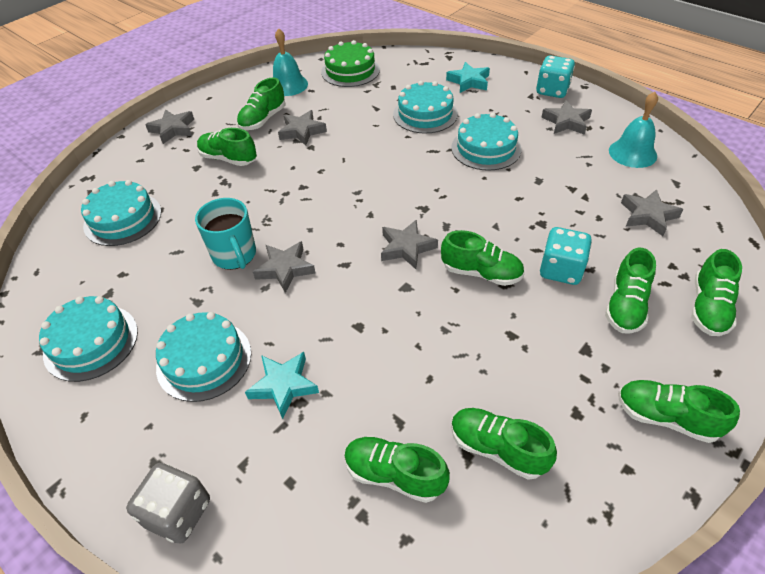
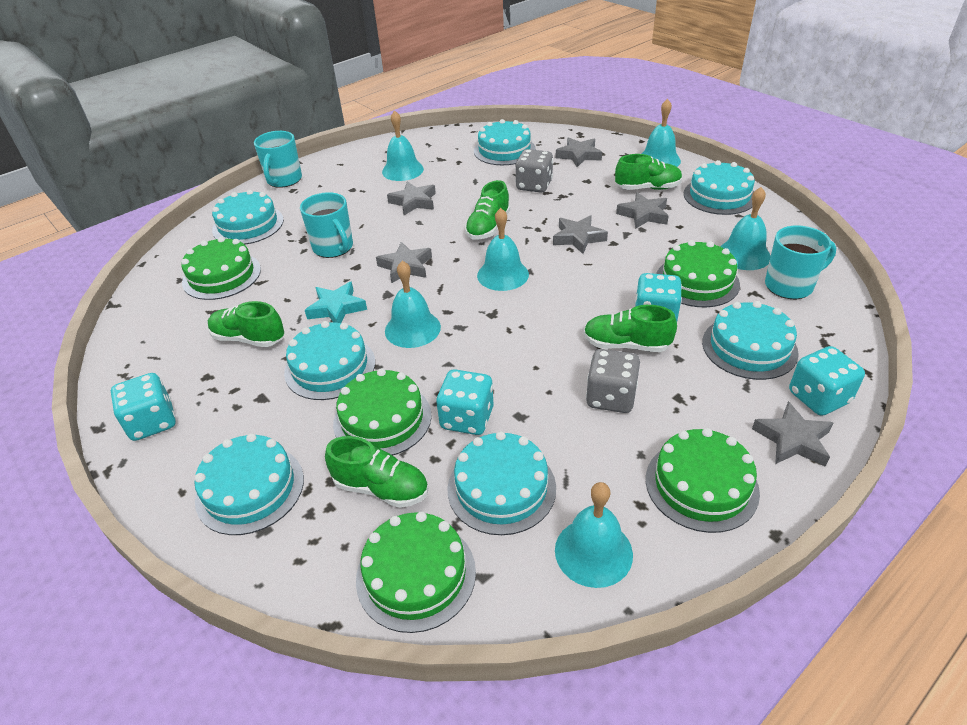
green cake: [321,40,380,87] = 1 -> [181,237,261,300] [333,368,432,456] [356,512,476,633] [646,428,760,533] [656,240,740,307] = 5
green shoe: [197,128,257,166] [237,77,285,130] [344,436,450,503] [441,230,525,286] [451,408,557,480] [605,248,656,334] [618,380,740,443] [691,249,742,336] = 8 -> [208,301,284,347] [325,436,428,508] [465,180,510,240] [584,305,677,352] [615,154,683,190] = 5
grey dice: [126,463,210,544] = 1 -> [515,149,553,193] [586,349,640,413] = 2
turquoise bell: [273,28,308,96] [609,92,658,168] = 2 -> [382,110,424,181] [385,261,441,348] [477,208,529,291] [555,482,633,588] [642,99,681,167] [720,187,771,270] = 6
turquoise cake: [39,296,138,382] [81,180,161,246] [156,312,251,402] [393,81,458,133] [451,113,521,171] = 5 -> [194,433,304,535] [212,190,284,245] [284,321,375,400] [447,431,556,535] [474,119,536,165] [684,160,755,215] [702,301,799,380] = 7
turquoise dice: [536,55,575,98] [540,227,592,285] = 2 -> [111,373,176,441] [436,369,494,435] [635,273,682,321] [789,346,865,416] = 4
turquoise mug: [195,198,256,270] = 1 -> [254,131,302,188] [300,192,353,258] [765,225,836,299] = 3
turquoise star: [245,352,319,419] [446,62,490,93] = 2 -> [305,282,367,323] = 1

